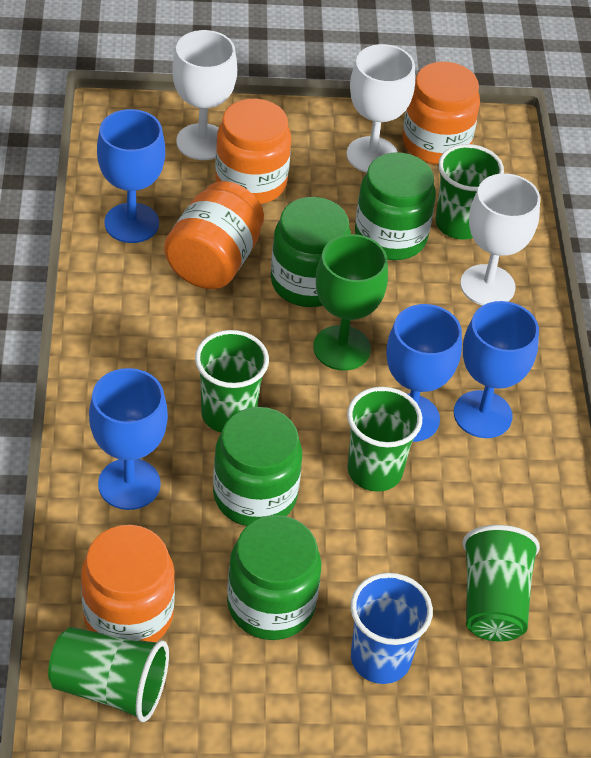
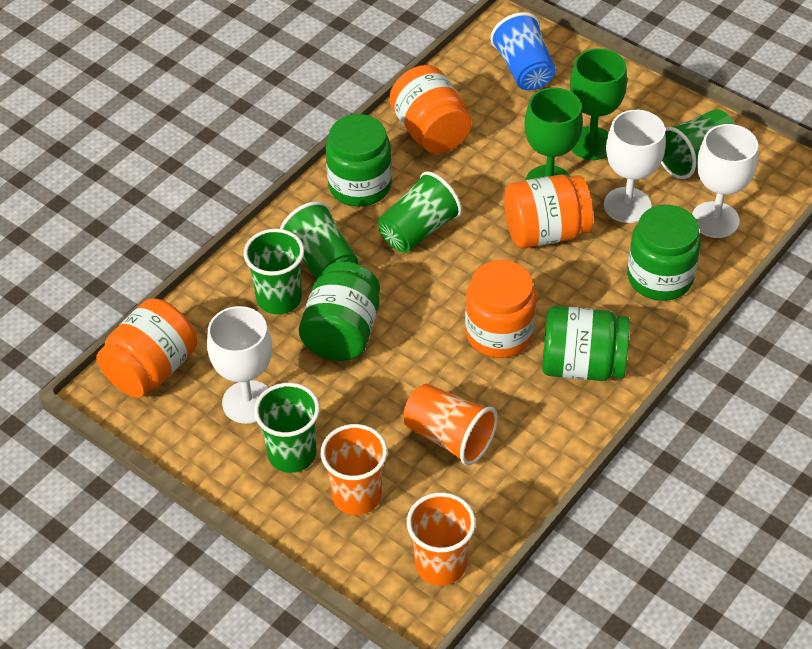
blue goblet: [89,368,168,510] [97,109,165,243] [386,304,462,442] [454,301,539,438] = 4 -> none = 0
green goblet: [313,234,388,371] = 1 -> [524,88,583,180] [570,48,627,160] = 2
orange cup: none = 0 -> [321,424,387,515] [403,384,498,466] [407,492,476,586] = 3

